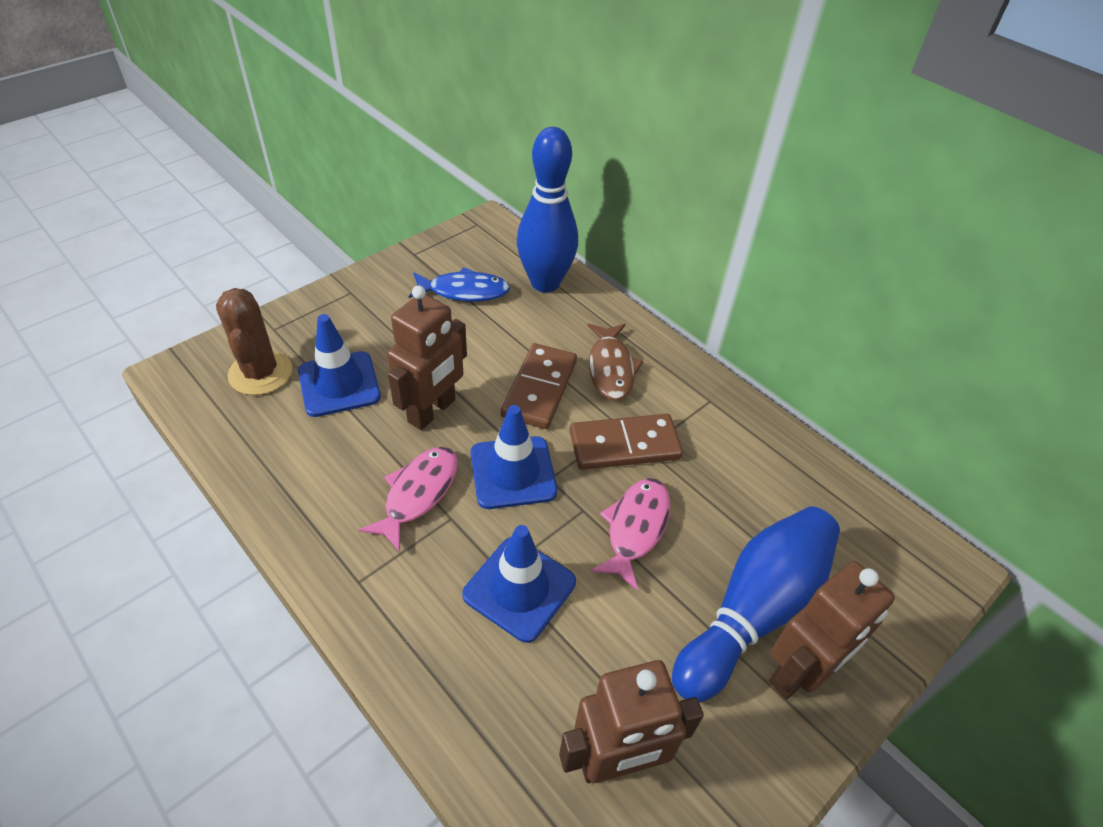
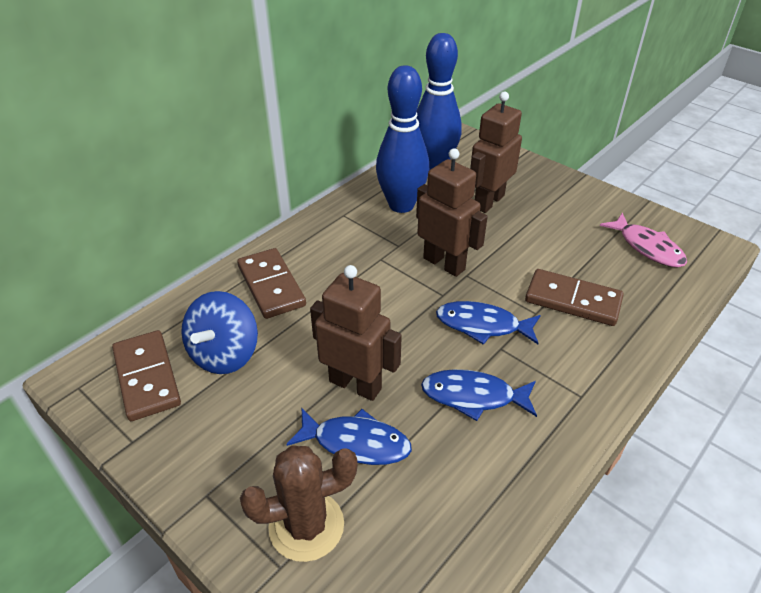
blue fish: [409,267,510,302] = 1 -> [286,409,412,465] [421,369,537,421] [436,301,541,344] = 3
blue spinning top: none = 0 -> [181,291,258,374] = 1
blue traffic cone: [298,314,381,417] [462,525,576,643] [471,405,557,509] = 3 -> none = 0
brown domino: [501,343,577,429] [570,414,683,470] = 2 -> [112,330,181,421] [237,248,306,319] [525,269,624,326] = 3
brown fish: [587,323,643,401] = 1 -> none = 0
pink fish: [359,447,458,552] [591,478,670,591] = 2 -> [600,213,687,267] = 1

